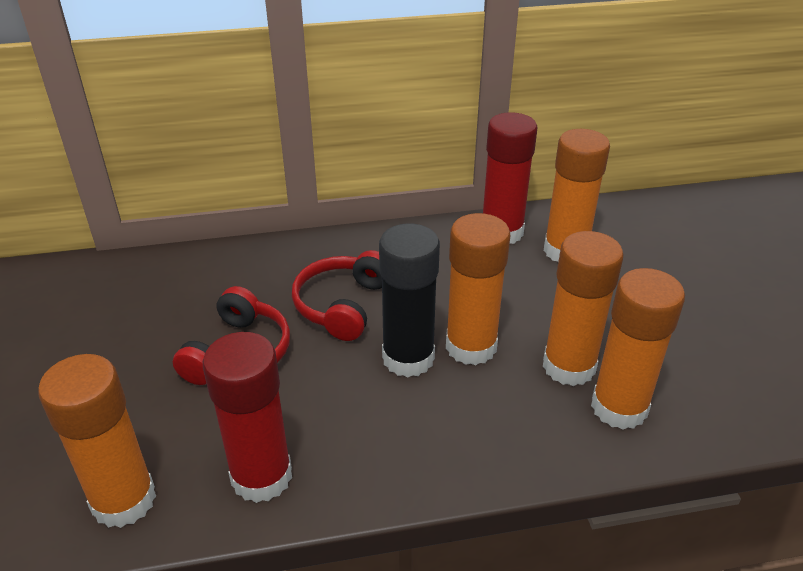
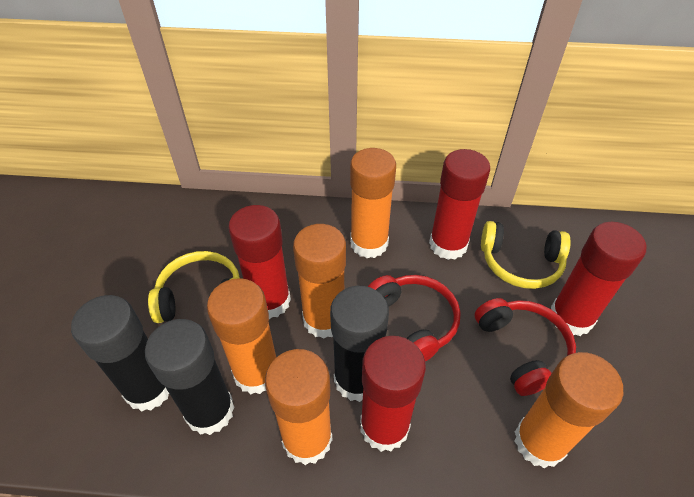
black glue stick: [379,224,440,377] = 1 -> [71,295,169,412] [145,319,235,435] [330,286,389,402] = 3
red glue stick: [203,332,292,503] [483,112,537,244] = 2 -> [228,205,291,319] [360,336,426,452] [429,149,490,260] [551,222,646,336] = 4
yellow headphones: none = 0 -> [148,251,240,323] [481,221,571,289] = 2

